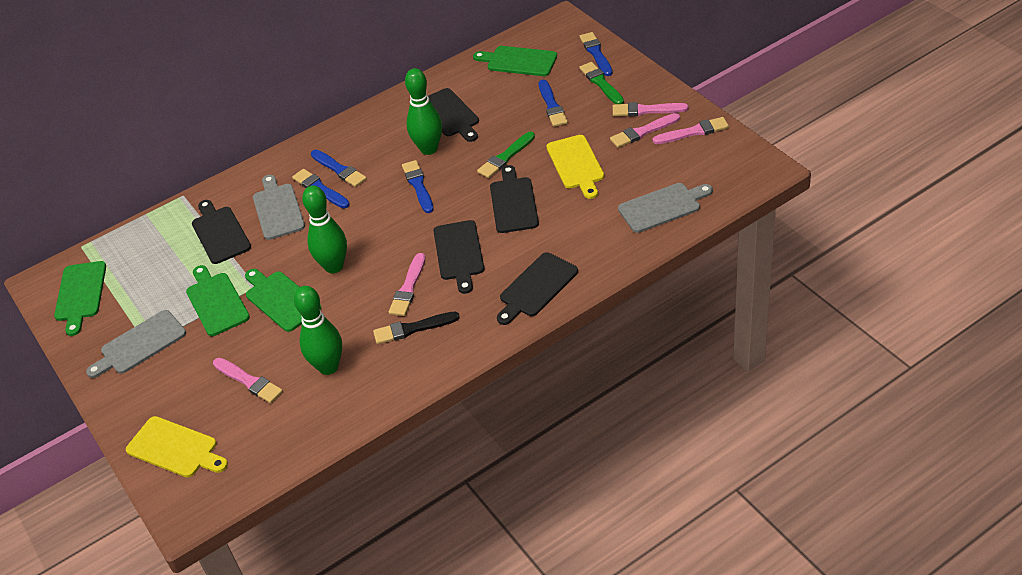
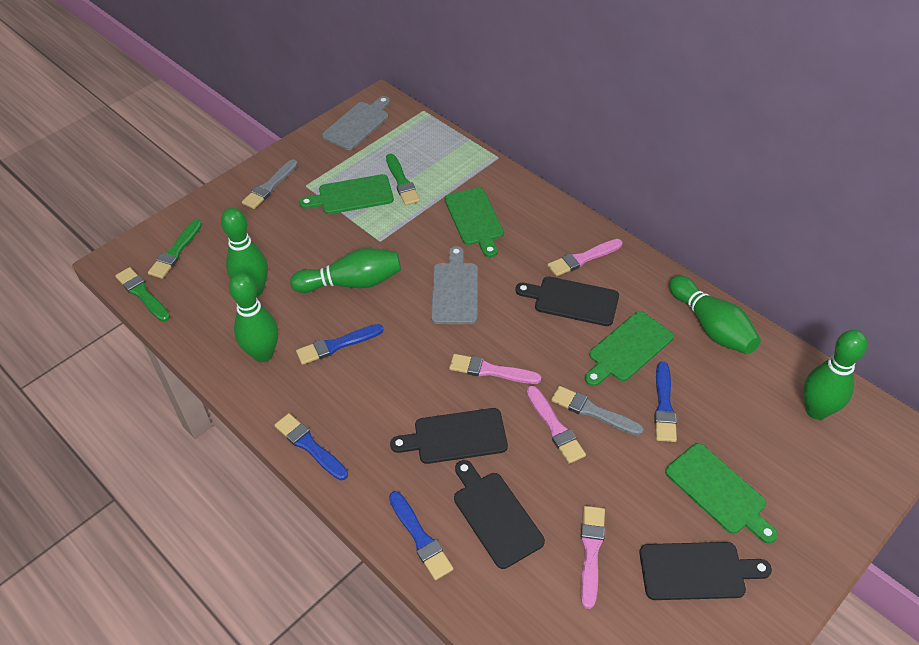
black brush: [373,311,460,344] = 1 -> none = 0
black cutting board: [192,200,251,264] [428,88,479,142] [433,220,484,294] [490,165,539,233] [497,252,578,325] = 5 -> [390,408,508,464] [454,460,545,569] [515,277,619,326] [639,542,772,600] = 4
blue brush: [292,169,350,209] [311,150,367,187] [402,160,434,213] [539,80,568,127] [580,32,613,76] = 5 -> [274,413,348,480] [296,324,384,365] [389,491,453,580] [654,362,677,442] = 4
green bowling pin: [294,286,342,375] [302,185,347,273] [405,68,442,155] = 3 -> [221,208,268,297] [229,273,278,362] [290,248,401,293] [669,275,761,354] [803,330,867,420] = 5
green brush: [477,132,535,178] [579,62,624,104] = 2 -> [115,267,170,322] [148,219,202,279] [386,153,420,205] = 3
grey brush: none = 0 -> [242,159,298,209] [551,386,644,436] = 2
grey cutting board: [86,310,186,378] [253,175,305,240] [618,183,713,233] = 3 -> [322,96,390,150] [431,246,478,324] = 2
pink brush: [213,358,283,403] [389,253,425,316] [610,113,680,148] [613,102,688,116] [653,117,729,144] = 5 -> [449,354,541,384] [526,386,586,464] [547,239,623,277] [581,506,605,609] = 4
yellow cutting board: [126,416,228,478] [546,135,604,199] = 2 -> none = 0

